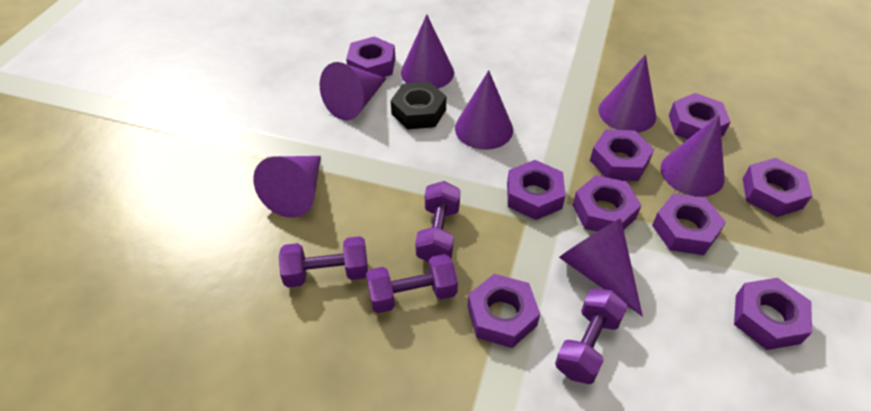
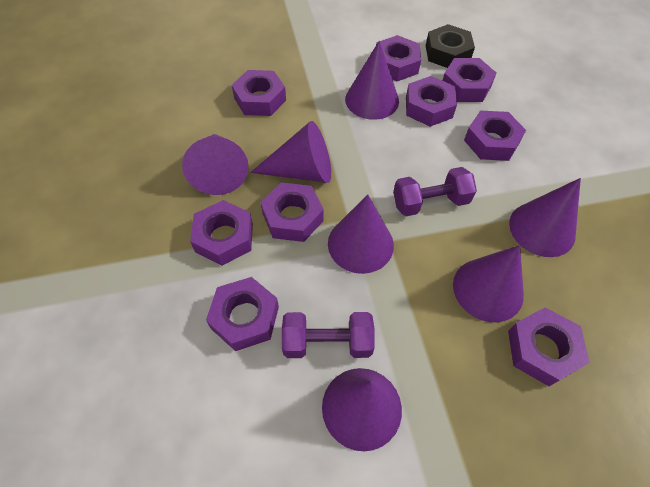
purple dumbbell: [279,236,368,287] [366,254,458,313] [415,181,460,262] [555,288,628,384] = 4 -> [282,312,375,358] [393,167,477,216] = 2

